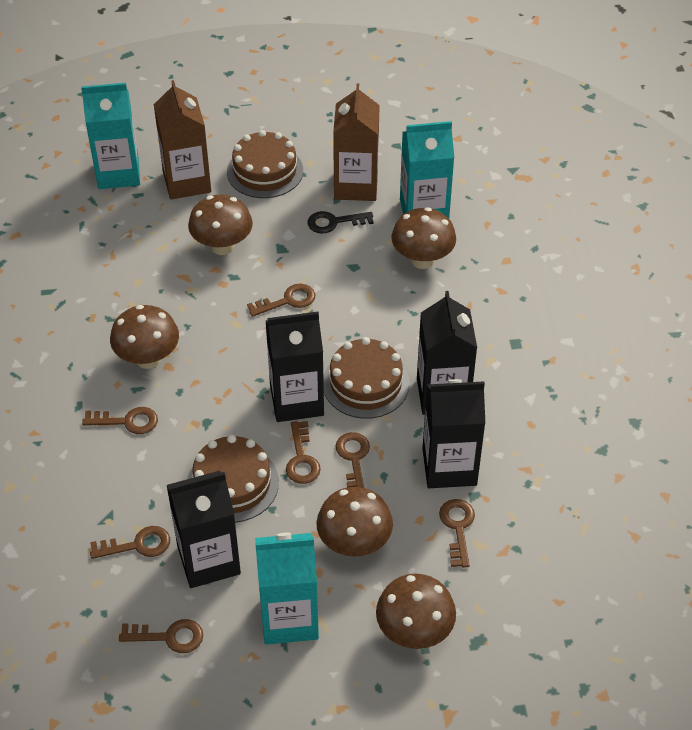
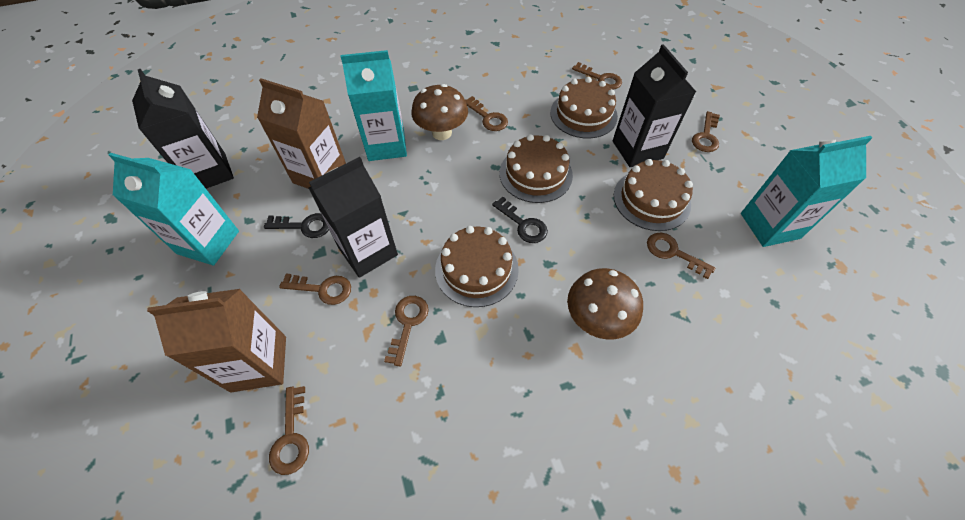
black carton: [167,471,241,588] [265,312,324,422] [417,291,477,415] [422,379,485,488] = 4 -> [132,69,234,189] [309,157,398,278] [613,44,696,167] = 3
black key: [307,211,374,234] = 1 -> [264,213,329,238] [492,197,548,243] = 2
brown cake: [187,435,279,523] [227,130,303,198] [323,337,410,419] = 3 -> [435,226,519,307] [500,134,573,203] [550,77,618,138] [614,159,693,231] = 4
brown mushroom: [110,305,179,369] [188,194,253,255] [316,487,393,557] [376,574,456,649] [391,207,456,269] = 5 -> [412,84,468,140] [567,268,643,340] = 2

